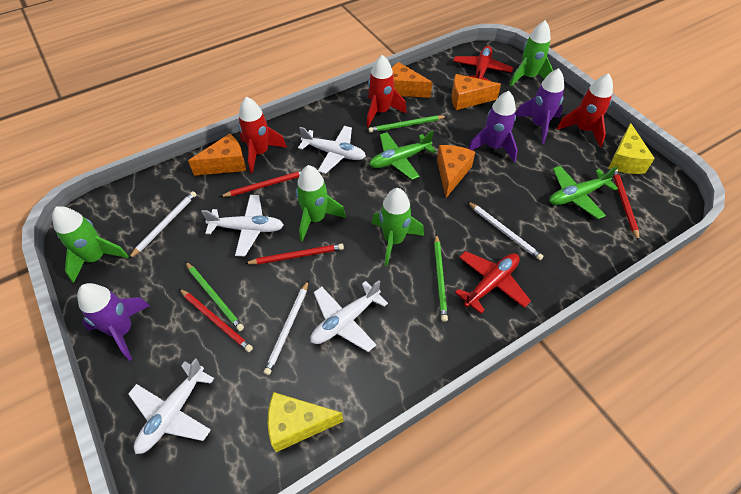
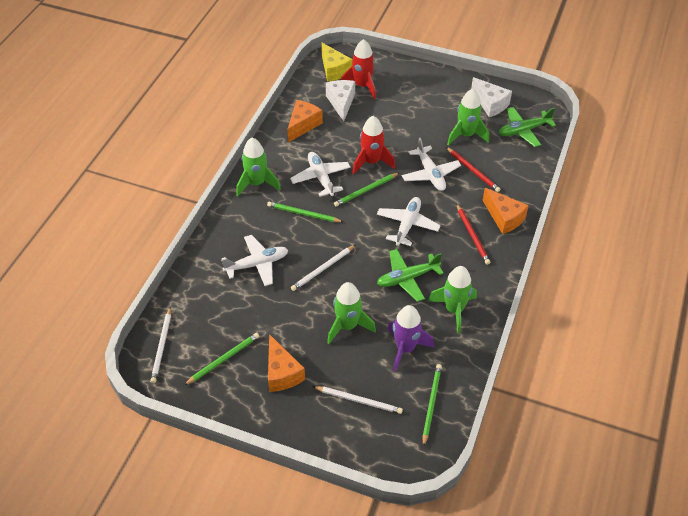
green pencil: [185,261,244,331] [369,115,447,133] [434,234,448,322] = 3 -> [184,333,259,385] [267,202,343,222] [334,173,399,206] [423,364,442,447] = 4
orange cheese: [188,133,246,176] [392,62,433,98] [437,145,475,198] [451,74,501,110] = 4 -> [268,334,305,392] [287,100,323,142] [483,188,529,234] = 3
purple rocket: [77,283,150,361] [468,91,518,162] [515,68,564,144] = 3 -> [387,305,434,372] = 1
red pencil: [179,289,253,352] [220,170,302,197] [245,244,344,265] [613,169,639,241] = 4 -> [446,147,501,192] [457,204,491,265] = 2
red plane: [453,46,513,81] [455,251,531,314] = 2 -> none = 0
red rocket: [238,97,287,173] [366,55,407,127] [556,73,613,147] = 3 -> [341,39,376,99] [352,116,395,174] = 2
white cheese: none = 0 -> [326,80,355,122] [471,77,512,117] = 2
yellow cheese: [268,392,344,452] [608,123,655,174] = 2 -> [321,42,353,82] = 1

